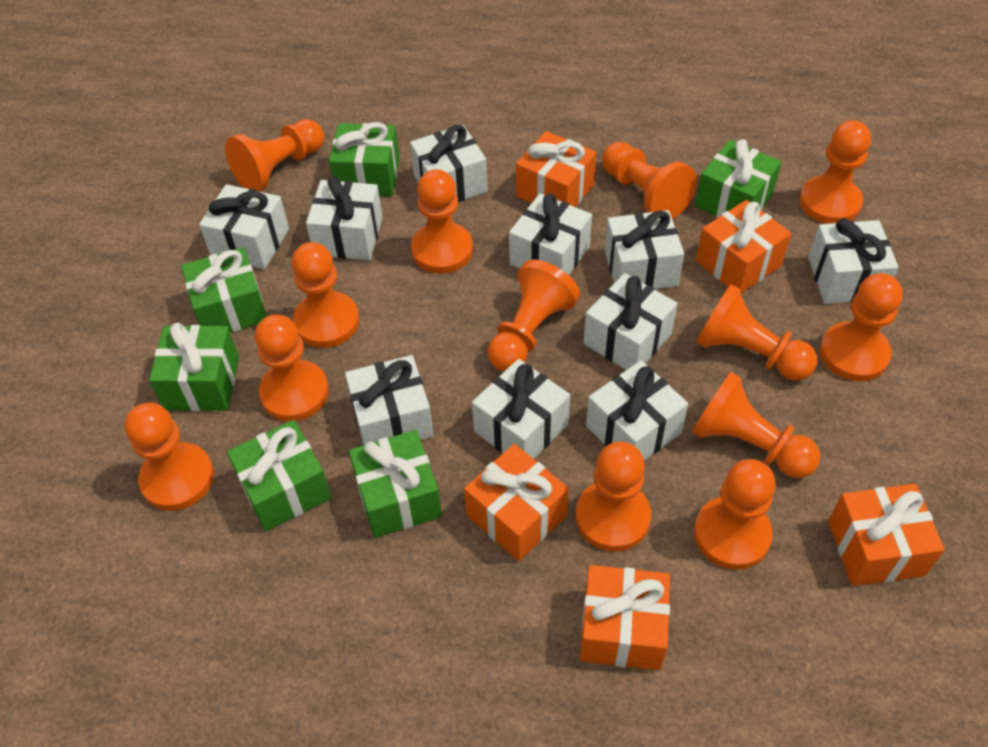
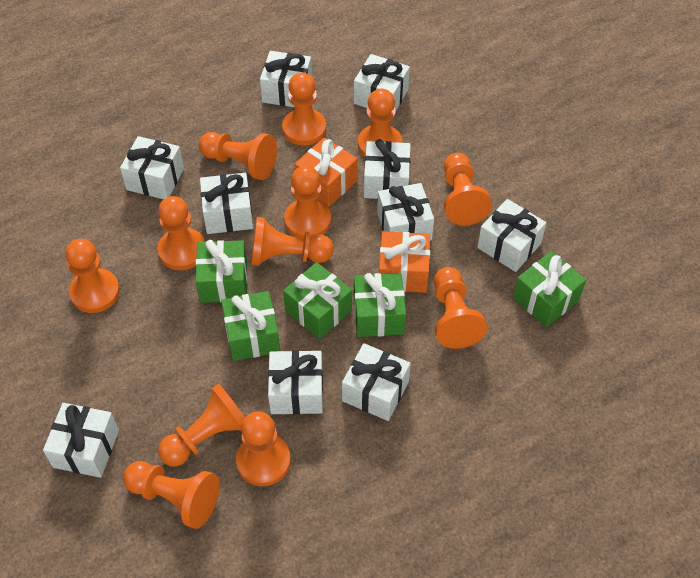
green gift: [149,323,239,411] [181,247,267,333] [227,420,332,531] [329,122,400,196] [349,430,442,538] [695,139,782,218] = 6 -> [195,240,248,303] [221,291,280,361] [283,262,352,339] [354,273,406,337] [513,251,586,327] = 5
orange gift: [464,444,569,561] [516,131,596,207] [580,565,670,670] [696,200,791,294] [828,484,945,586] = 5 -> [295,137,358,207] [379,231,430,293] = 2
orange pawn: [125,403,214,511] [225,119,324,192] [255,315,329,421] [292,242,359,348] [411,169,473,274] [488,259,580,371] [576,442,651,551] [602,142,697,220] [692,372,820,478] [694,459,776,570] [696,284,817,381] [800,120,871,224] [820,273,903,381] = 13 -> [65,239,120,313] [123,461,220,529] [157,196,205,270] [158,383,245,467] [199,132,277,180] [236,411,291,486] [251,217,334,266] [282,72,326,146] [284,166,331,239] [358,89,402,157] [434,267,487,349] [444,153,492,226] = 12

